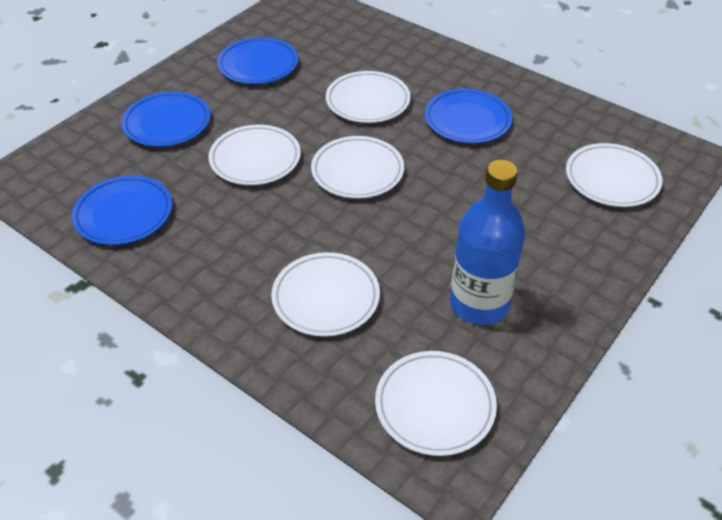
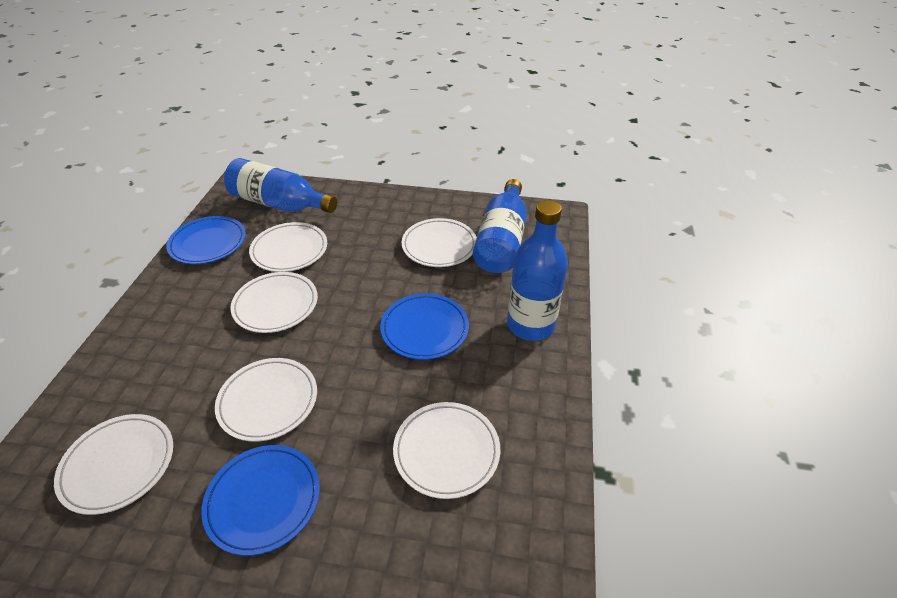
blue bottle: [450,160,525,325] = 1 -> [224,158,337,213] [473,179,527,273] [507,200,568,341] = 3
blue plate: [72,175,172,245] [121,91,210,147] [217,37,298,84] [425,89,512,143] = 4 -> [166,216,246,264] [201,445,320,556] [380,293,469,360] = 3

